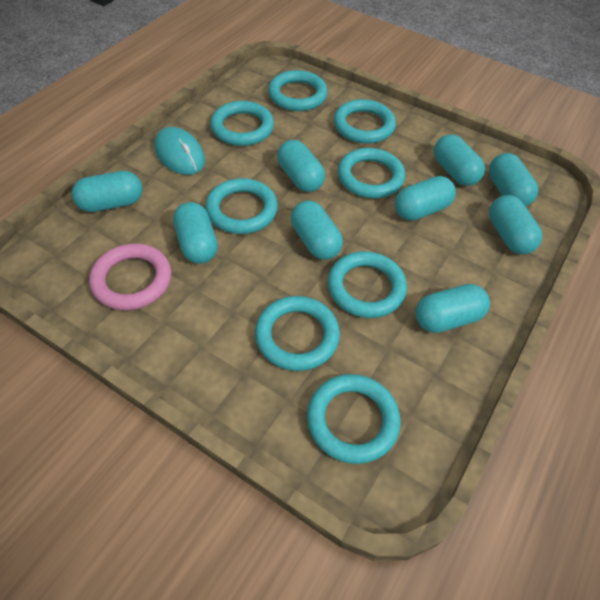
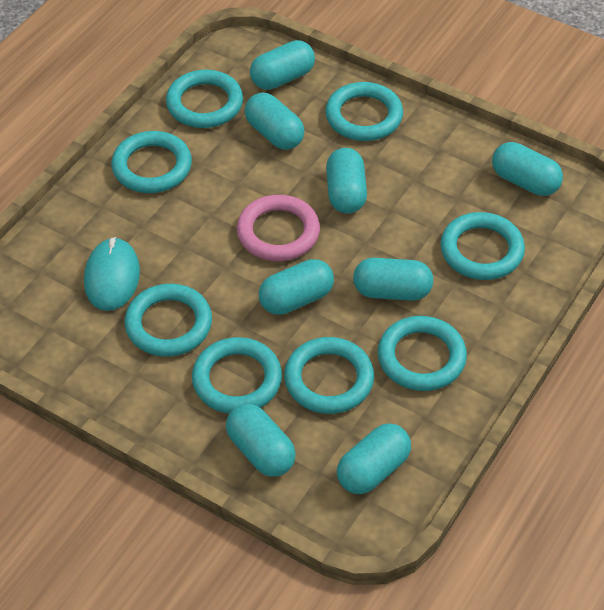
turquoise capsule: [72,171,142,212] [173,202,218,264] [277,140,325,192] [291,200,343,260] [395,176,456,221] [416,284,490,333] [434,134,485,186] [489,153,538,206] [489,195,542,254] = 9 -> [226,404,296,477] [245,93,304,150] [250,40,315,90] [259,259,334,315] [326,148,367,214] [337,423,411,494] [353,258,433,301] [492,142,563,196] = 8

